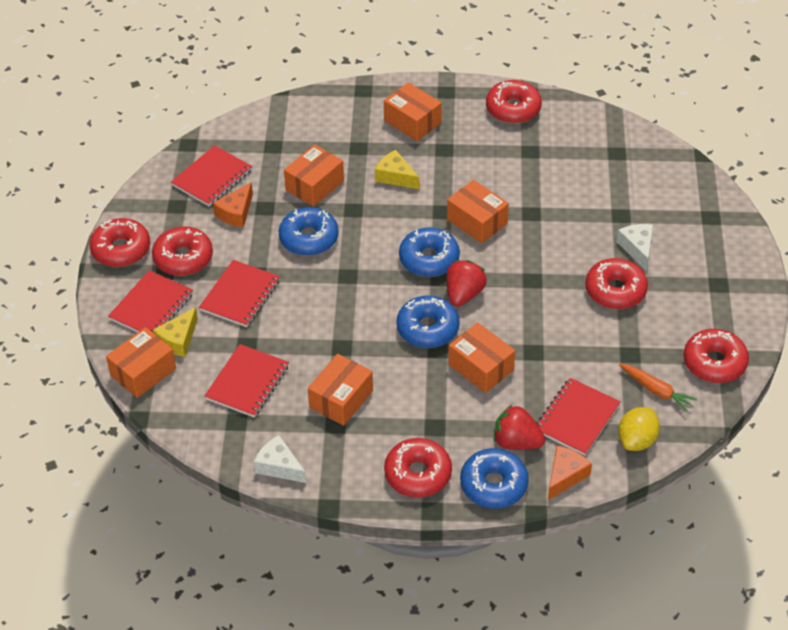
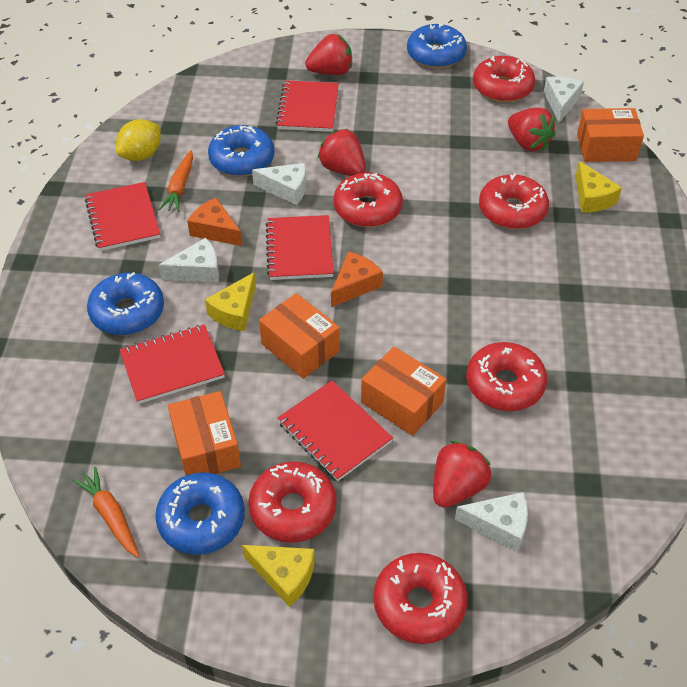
orange box: [106,327,176,398] [284,144,344,207] [308,354,373,426] [384,82,442,141] [447,180,509,243] [448,322,515,393] = 6 -> [168,391,241,475] [259,293,340,379] [361,347,447,436] [577,108,644,162] = 4
orange carrot: [619,364,697,412] = 1 -> [73,467,139,558] [159,150,193,212] = 2
red strawberry: [446,260,487,307] [494,404,545,450] = 2 -> [305,34,352,75] [318,129,366,176] [433,441,491,508] [508,108,555,151] = 4
white cheese: [254,435,306,483] [617,224,653,271] = 2 -> [159,238,219,282] [252,163,306,205] [455,492,528,552] [543,76,584,123] = 4
yellow cheese: [153,307,198,357] [375,150,419,189] = 2 -> [205,272,256,331] [242,545,315,607] [576,161,622,213] = 3

